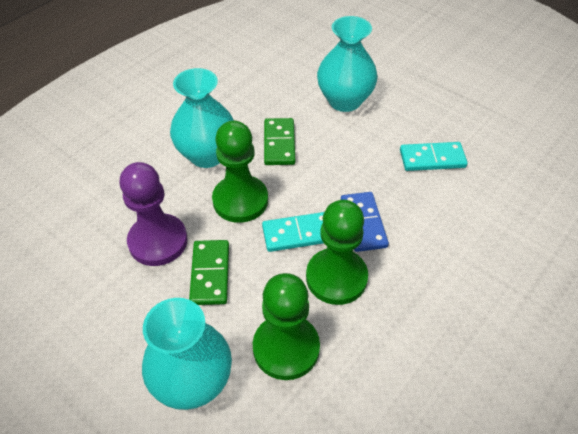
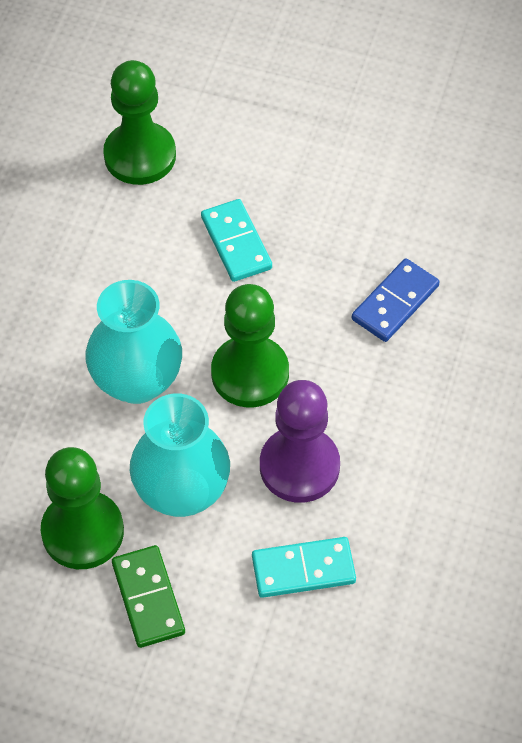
green domino: [189,240,229,305] [264,118,295,165] = 2 -> [112,545,185,648] = 1
turquoise vase: [142,298,232,410] [170,68,234,168] [317,16,378,112] = 3 -> [85,280,182,404] [130,393,230,517] = 2

